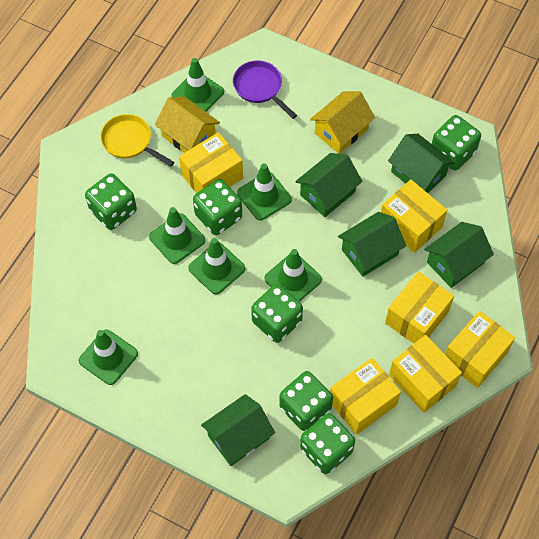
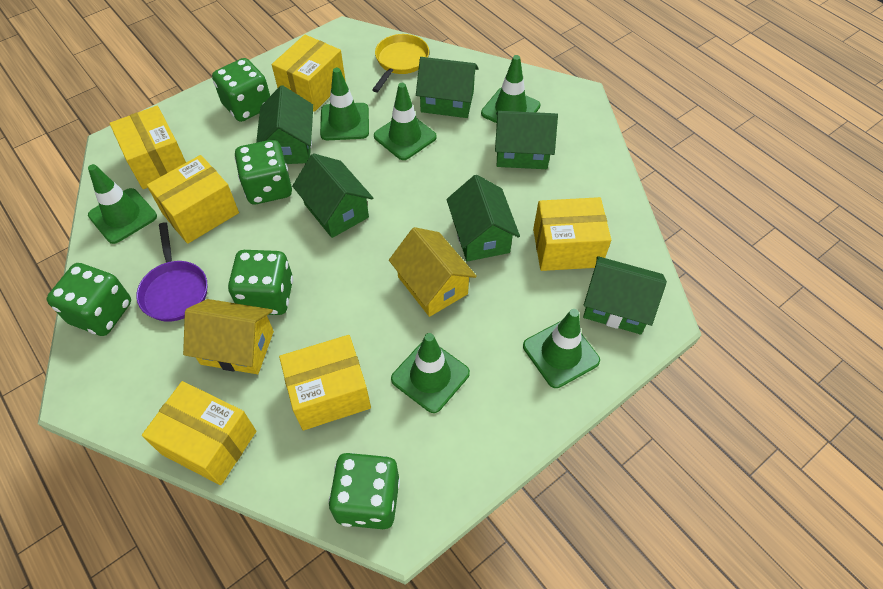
green dice: [85,173,137,230] [193,179,242,235] [251,284,303,343] [279,371,333,431] [300,413,355,474] [432,115,481,170] = 6 -> [47,263,131,336] [212,58,270,122] [228,250,293,315] [235,140,292,204] [329,453,400,529] = 5
green house: [201,394,275,466] [295,153,362,217] [338,212,406,277] [388,134,455,193] [424,222,494,288] = 5 -> [256,85,313,164] [292,153,373,238] [416,57,479,118] [446,175,520,262] [495,111,558,169] [583,256,667,334] = 6

